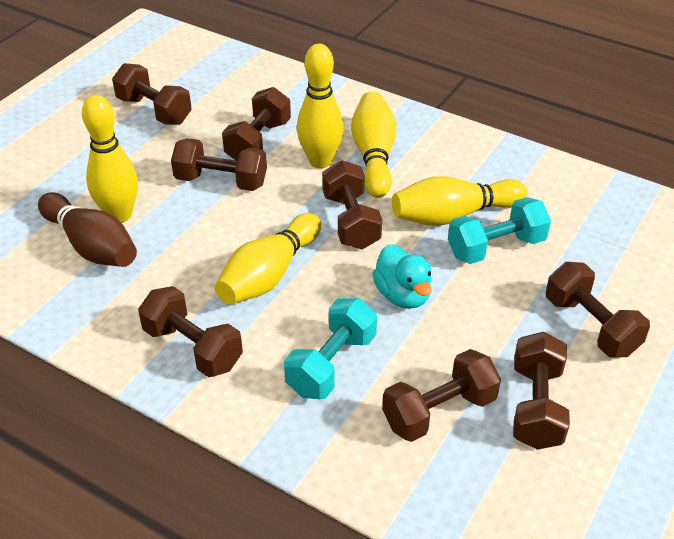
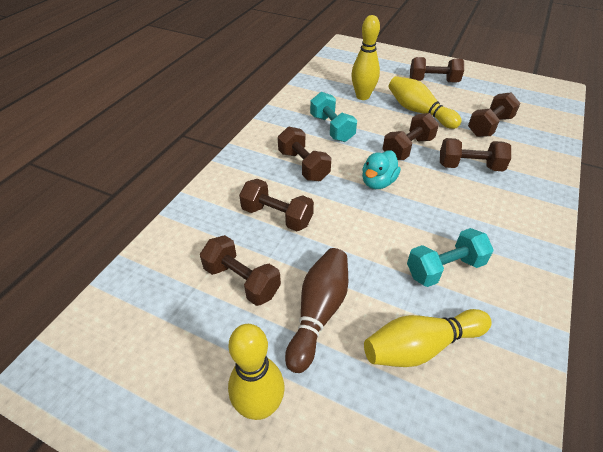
brown dumbbell: [112,63,192,125] [138,286,243,377] [171,138,267,191] [222,87,291,161] [322,160,382,250] [382,349,501,442] [513,332,570,450] [546,262,650,358] = 8 -> [200,235,281,306] [239,179,314,231] [278,127,331,181] [383,113,439,160] [410,57,464,83] [440,138,511,172] [468,92,521,137] = 7
yellow bowling pin: [82,95,138,223] [215,213,321,304] [297,44,344,169] [351,91,396,198] [392,176,527,226] = 5 -> [228,324,285,420] [351,15,380,100] [364,309,492,367] [389,76,462,129] = 4

